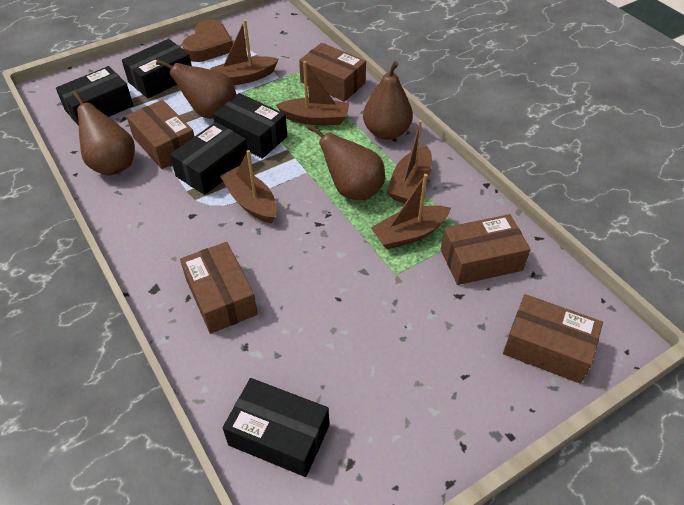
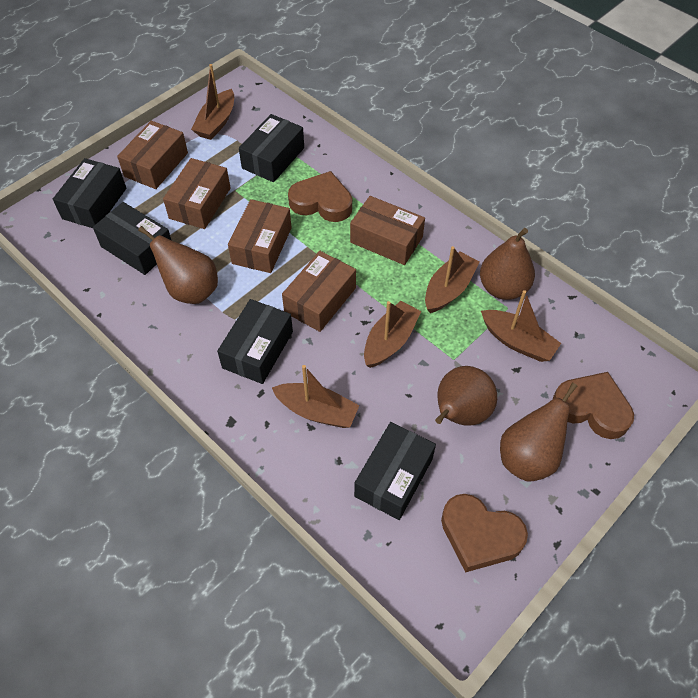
brown heart: [182,20,233,62] = 1 -> [288,171,352,222] [441,494,528,572] [553,372,634,439] = 3

